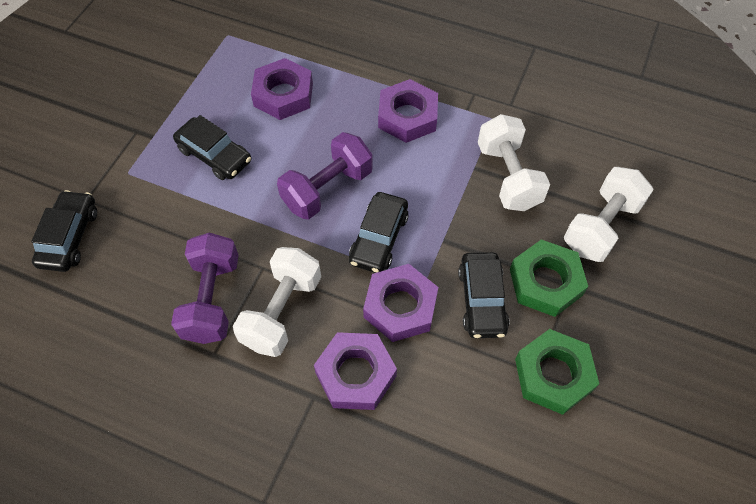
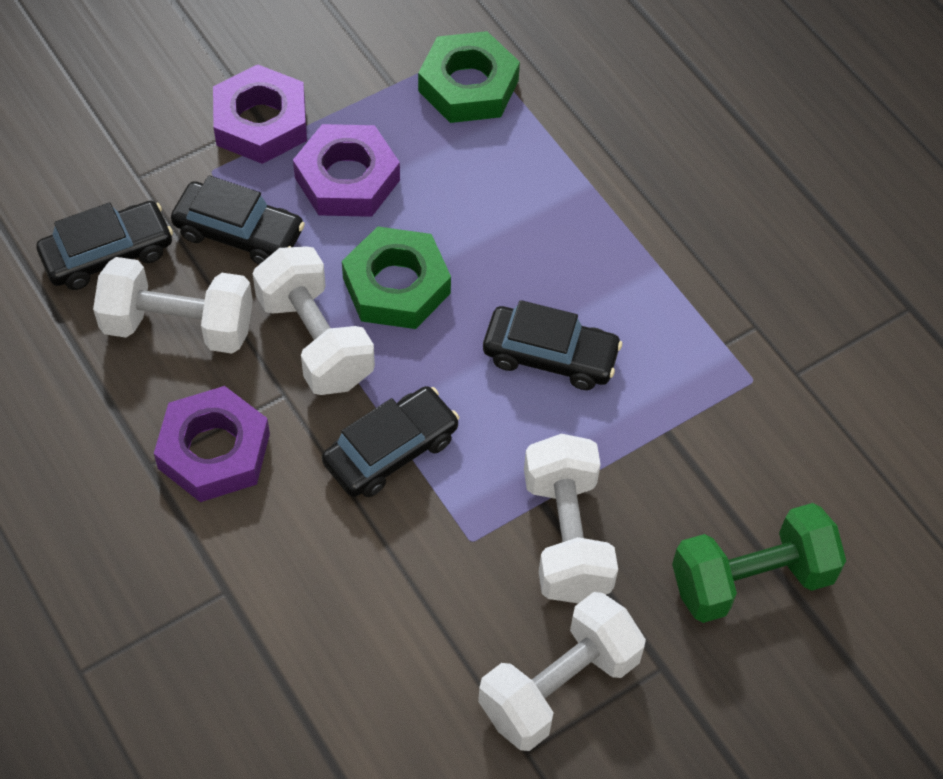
green dumbbell: none = 0 -> [672,503,846,623] = 1
purple dumbbell: [171,233,239,344] [277,132,373,220] = 2 -> none = 0
purple nut: [251,58,313,120] [314,332,397,410] [363,264,438,342] [378,79,438,143] = 4 -> [154,386,270,502] [213,64,307,164] [293,124,400,217] = 3
white dumbbell: [233,247,321,357] [478,114,550,211] [564,167,654,262] = 3 -> [93,257,253,354] [253,246,375,395] [478,592,646,751] [524,434,618,603] = 4

